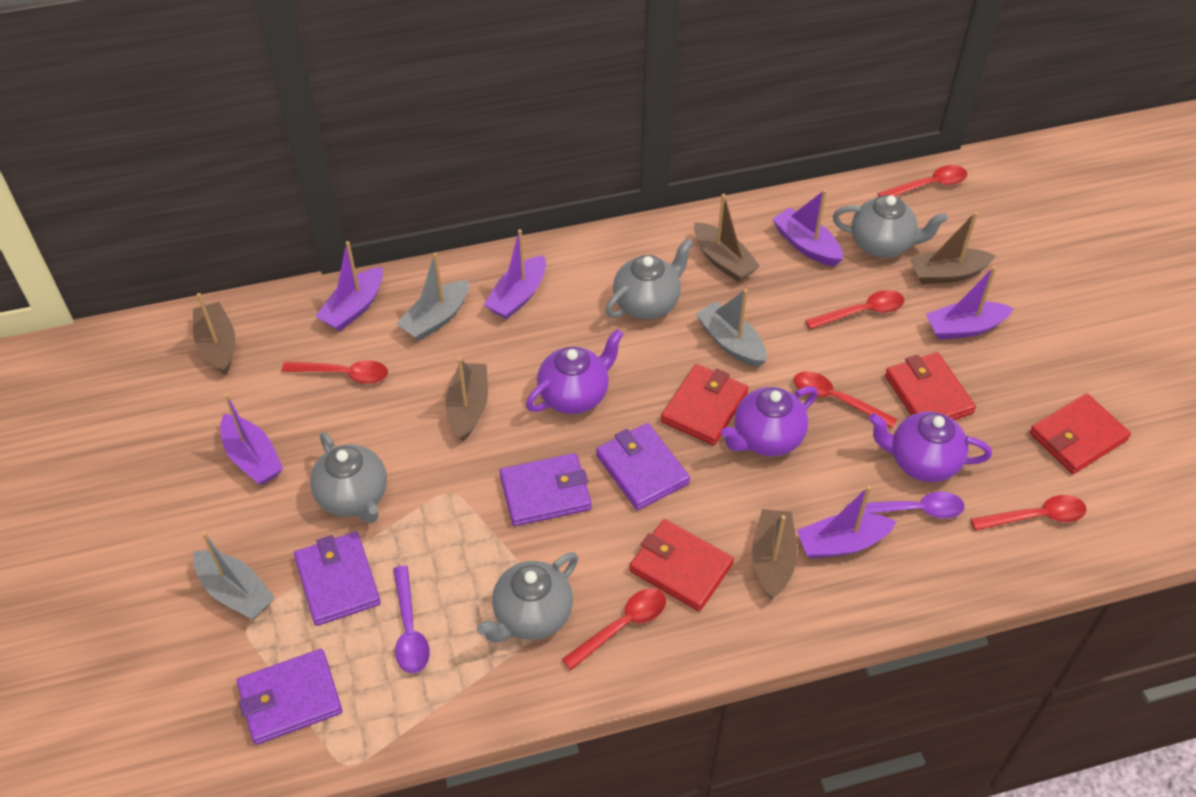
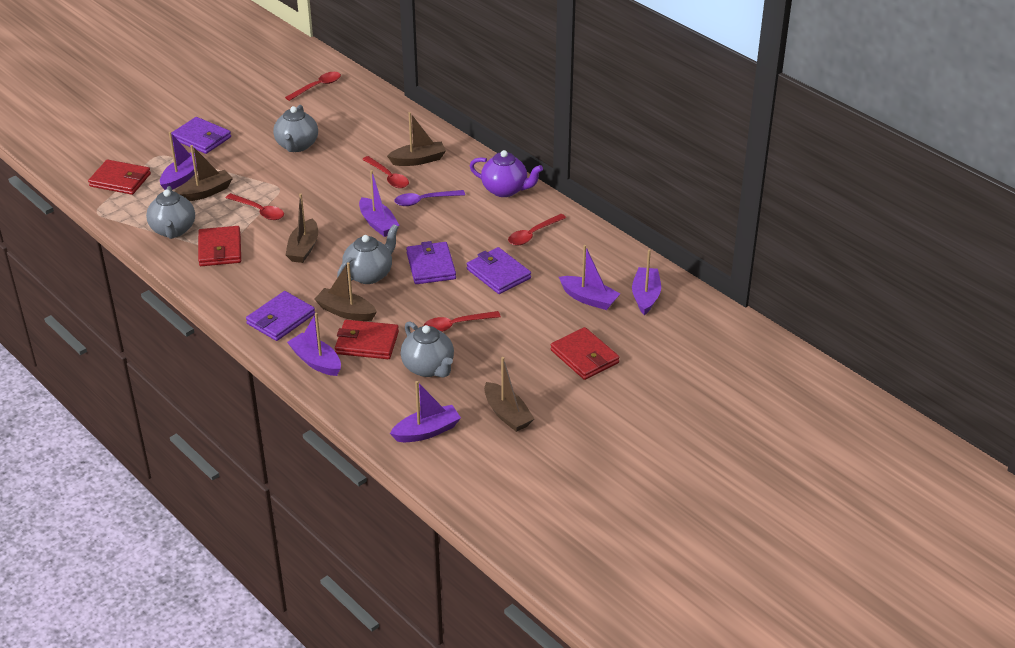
grey boat: [193,532,275,619] [396,253,469,341] [696,289,767,367] = 3 -> none = 0
purple spoon: [393,566,430,673] [846,492,964,519] = 2 -> [394,190,465,206] = 1
purple teapot: [526,329,624,414] [721,386,818,456] [868,411,992,482] = 3 -> [470,150,543,197] = 1
red spoon: [282,360,388,384] [562,588,666,670] [794,371,897,428] [805,290,904,329] [877,165,967,197] [970,495,1087,531] = 6 -> [226,193,284,220] [285,72,341,101] [362,156,409,188] [423,311,501,332] [508,214,566,246] = 5

